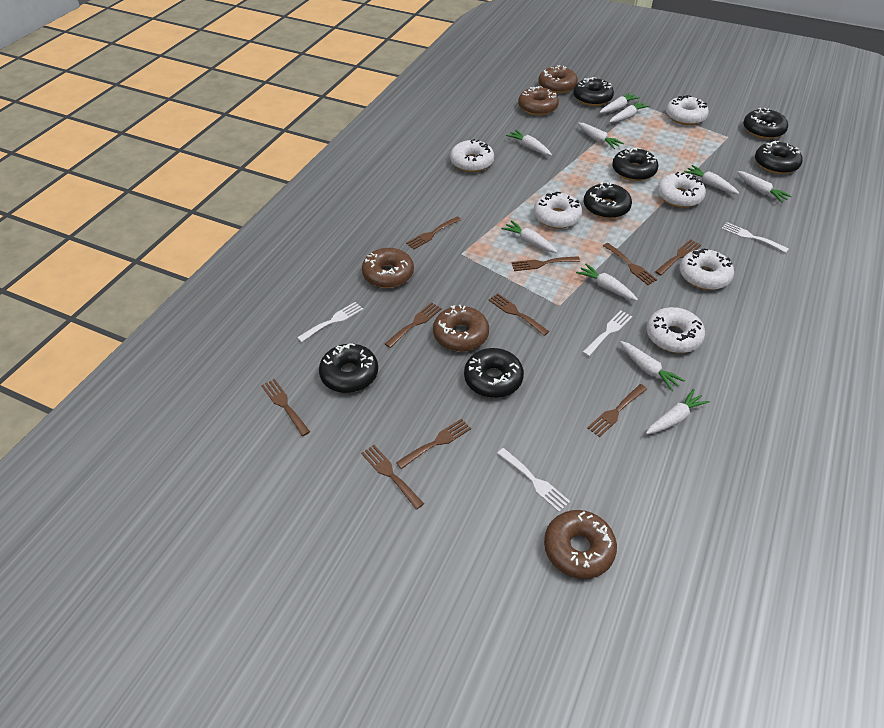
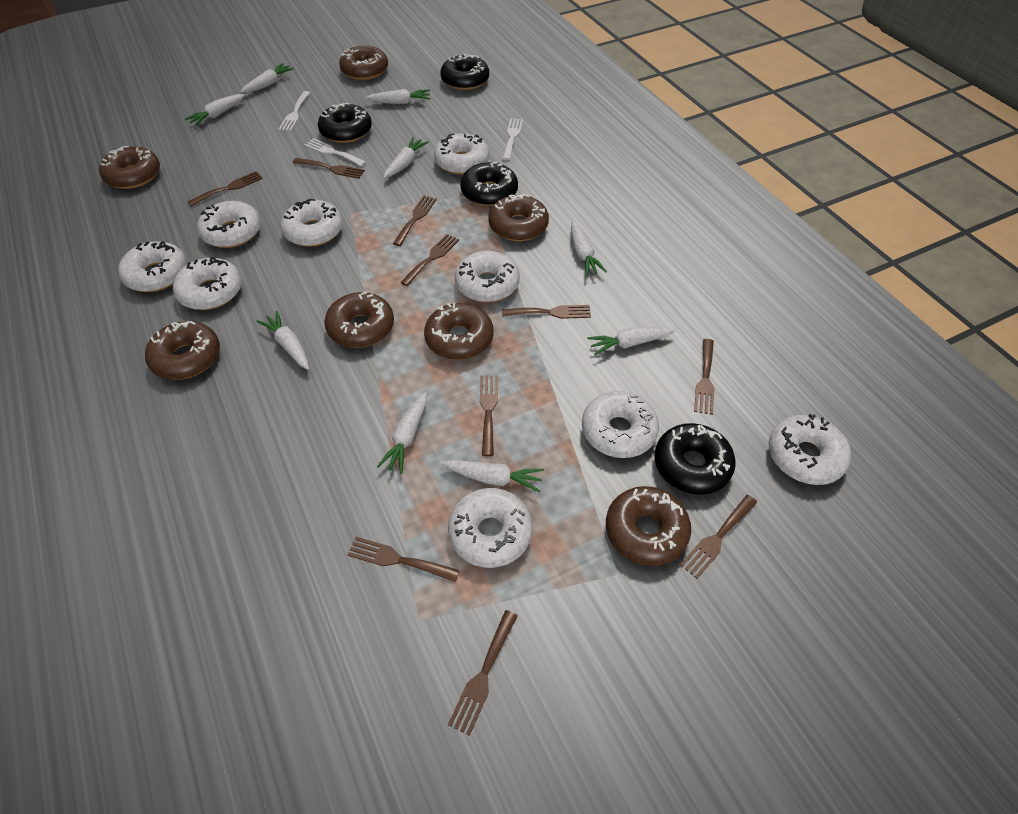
black donut: [319,343,378,393] [464,348,524,398] [573,77,614,106] [584,182,632,219] [612,147,658,181] [743,108,788,139] [755,141,803,174] = 7 -> [318,103,372,143] [440,54,489,90] [460,162,518,206] [654,423,736,495] = 4
brown donut: [362,248,414,288] [433,305,489,352] [518,86,559,116] [539,65,578,93] [544,510,617,579] = 5 -> [99,146,160,189] [145,321,220,380] [324,291,394,348] [339,46,388,80] [424,303,493,360] [488,194,549,241] [606,486,691,566] = 7
white carrot: [501,220,557,253] [506,130,552,156] [576,264,638,301] [578,123,624,149] [600,92,640,113] [609,101,649,123] [620,341,685,391] [646,389,710,434] [684,165,739,194] [737,171,792,203] = 10 -> [185,94,245,126] [240,63,294,93] [256,311,309,370] [365,89,431,104] [377,392,427,474] [383,137,429,179] [441,460,544,492] [571,221,607,276] [587,327,676,355] = 9
white donut: [450,139,494,172] [534,192,582,229] [646,307,705,353] [657,172,706,208] [666,95,709,125] [679,248,734,290] = 6 -> [118,241,187,292] [173,257,242,310] [197,201,261,248] [280,199,343,247] [434,133,489,175] [448,488,533,568] [455,251,520,302] [582,391,659,458] [768,414,851,485] = 9
white fork: [297,302,363,342] [497,448,570,512] [582,310,632,356] [721,222,789,253] = 4 -> [279,91,310,131] [304,138,366,166] [502,118,523,160] = 3

